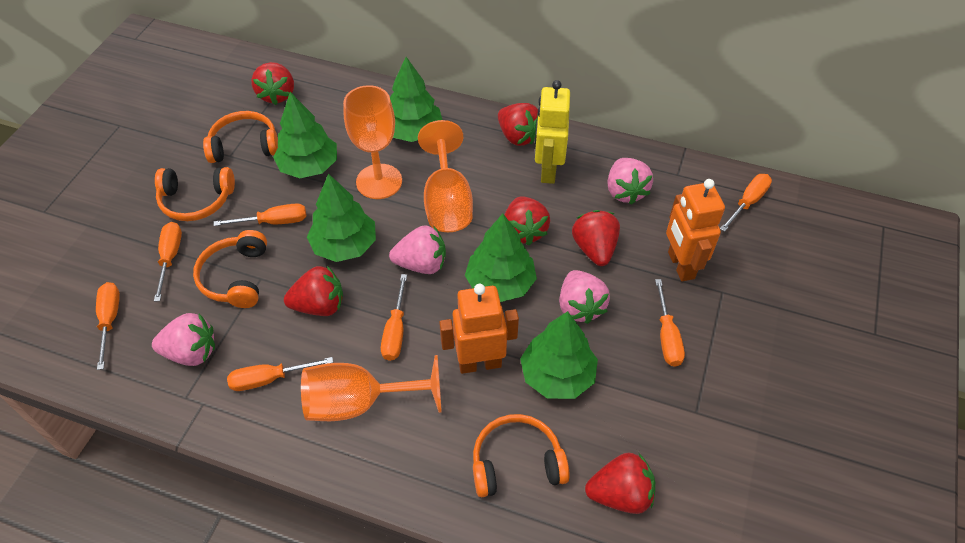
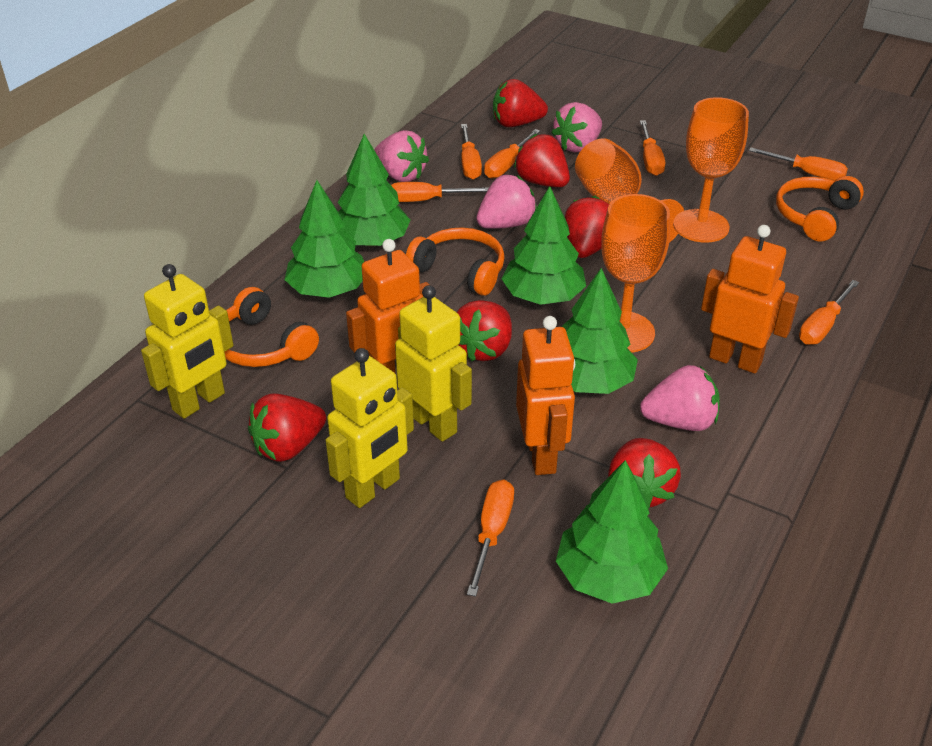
orange headphones: [155,167,235,221] [193,230,267,308] [203,111,278,163] [473,414,570,497] = 4 -> [225,287,319,367] [406,227,505,296] [776,176,864,241] = 3
orange robot: [439,284,519,374] [666,179,725,281] = 2 -> [346,239,429,373] [516,316,575,475] [701,225,799,374] = 3
yellow robot: [535,80,570,184] = 1 -> [141,264,233,419] [326,348,414,508] [395,285,472,442] = 3

